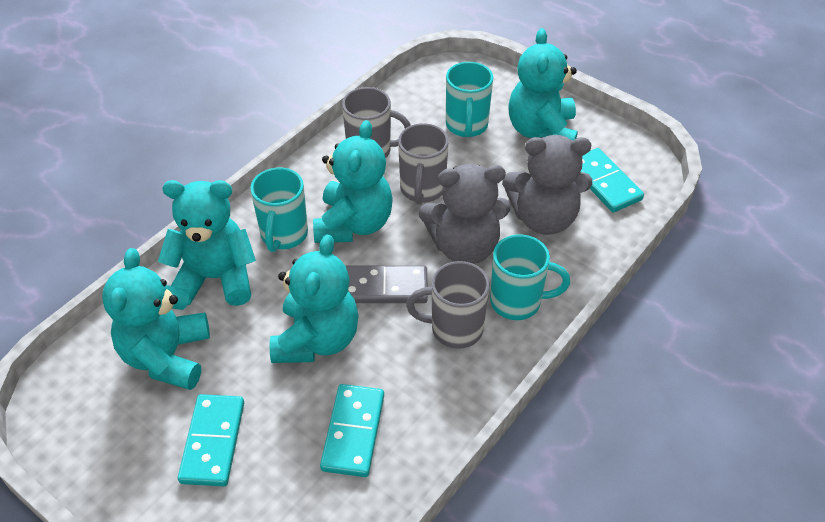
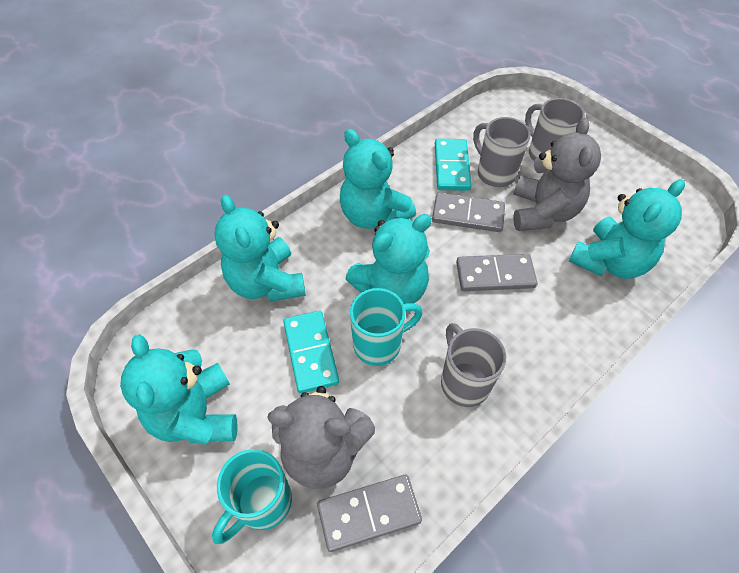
grey domino: [346,265,428,303] = 1 -> [317,475,422,552] [432,193,505,232] [456,254,537,291] = 3
turquoise domino: [178,394,244,487] [320,384,384,477] [581,148,644,213] = 3 -> [283,311,339,393] [435,139,471,191] = 2
turquoise mug: [250,168,308,252] [446,62,493,137] [490,235,570,320] = 3 -> [212,449,292,544] [350,288,423,366] = 2

